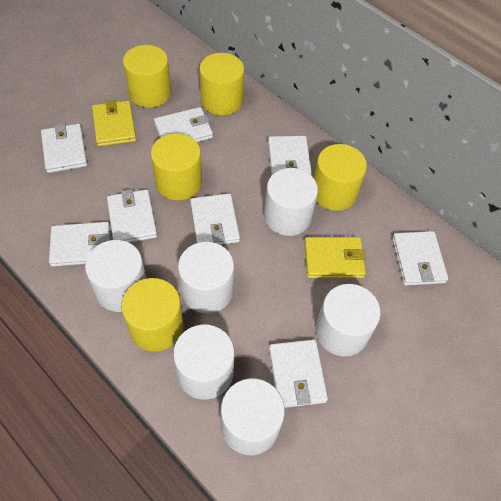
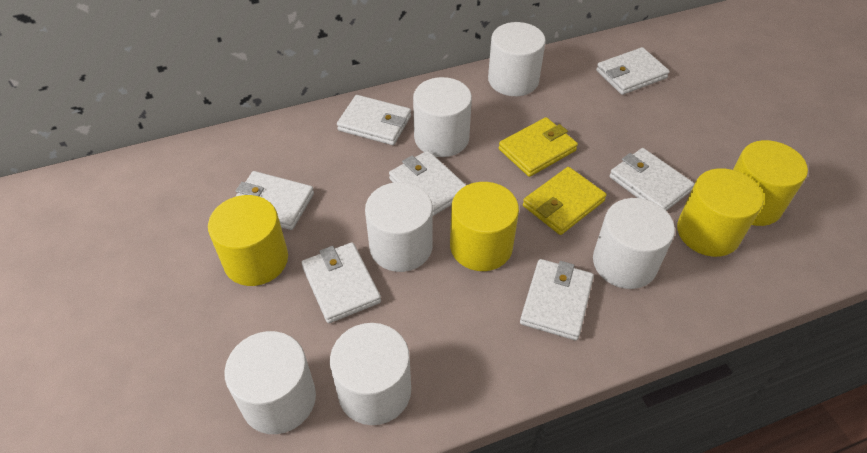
white wallet: [41,123,87,173] [49,222,110,267] [107,189,157,243] [154,107,213,142] [190,193,240,245] [268,136,312,176] [269,339,328,408] [392,231,448,286] = 8 -> [235,171,314,230] [302,242,381,323] [337,95,411,145] [389,151,466,216] [520,259,594,340] [596,47,670,95] [609,148,694,211] = 7
yellow cylinder: [121,278,184,352] [123,45,171,108] [151,133,202,201] [199,53,244,115] [314,144,367,211] = 5 -> [208,195,288,286] [450,182,519,271] [677,168,763,257] [733,140,808,226] = 4

